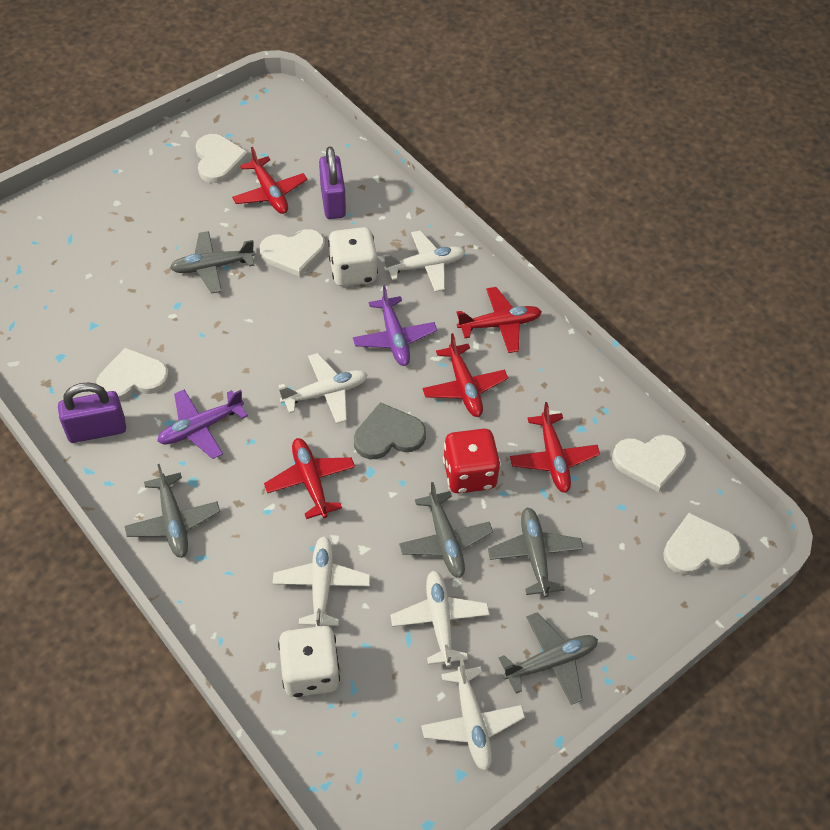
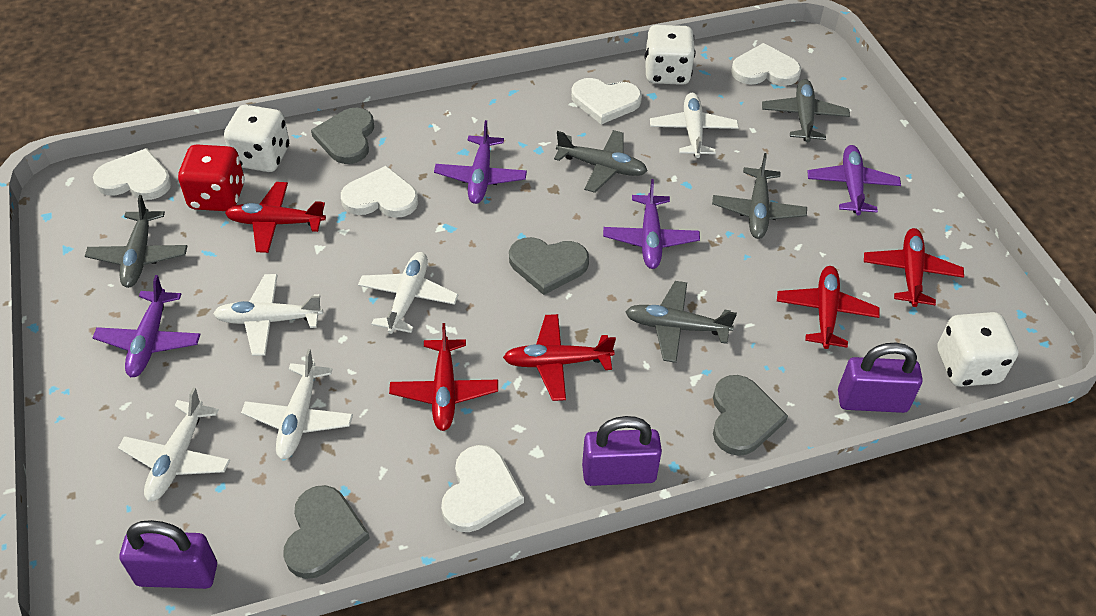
grey heart: [354,402,426,459] = 1 -> [284,485,370,579] [311,108,374,164] [509,237,589,295] [713,375,788,456] = 4
purple padlock: [58,382,126,443] [319,146,346,219] = 2 -> [120,520,217,589] [582,416,662,486] [838,343,923,413] = 3
purple plane: [157,390,248,459] [353,285,437,366] = 2 -> [92,275,201,377] [434,120,527,204] [603,179,700,269] [807,145,901,215] = 4
white dice: [278,626,340,697] [328,227,378,286] = 2 -> [224,105,289,172] [645,25,695,85] [937,312,1018,387] = 3

